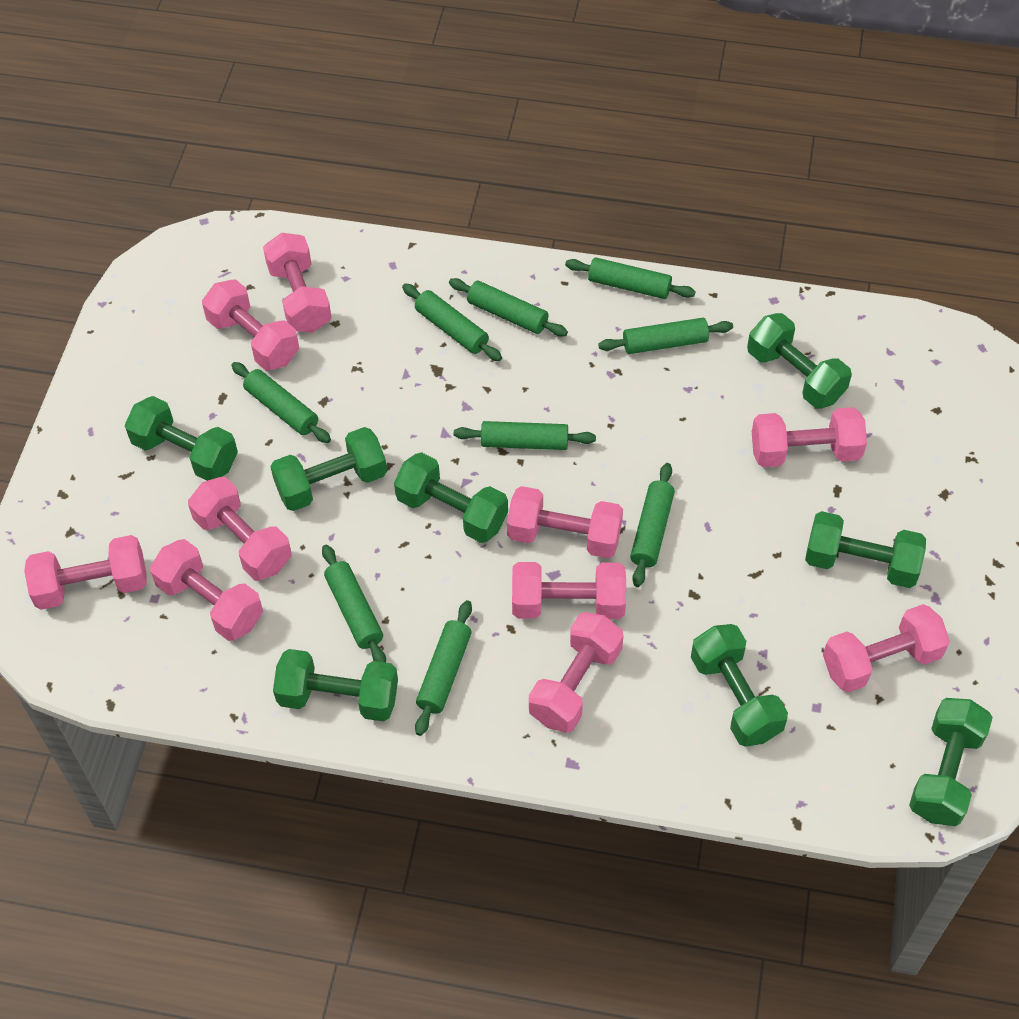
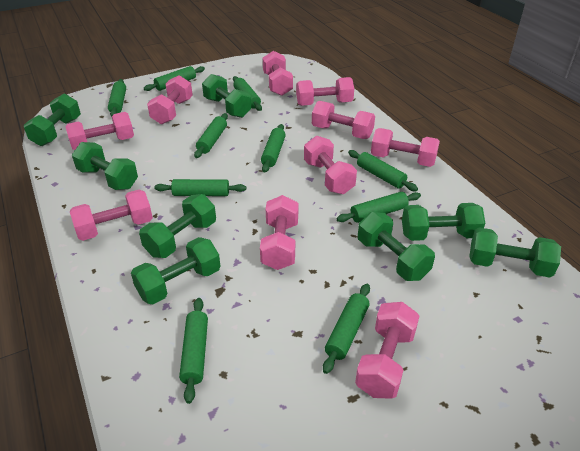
green rolling pin: [231,362,331,443] [322,545,386,663] [402,284,502,361] [415,600,472,736] [449,278,568,337] [454,421,596,450] [565,257,696,299] [598,318,733,354] [630,463,675,587] = 9 -> [108,79,126,117] [144,66,205,91] [154,179,246,196] [179,298,208,404] [194,113,228,158] [233,76,262,111] [261,124,286,173] [323,284,370,374] [337,192,421,223] [348,150,418,191] = 10

